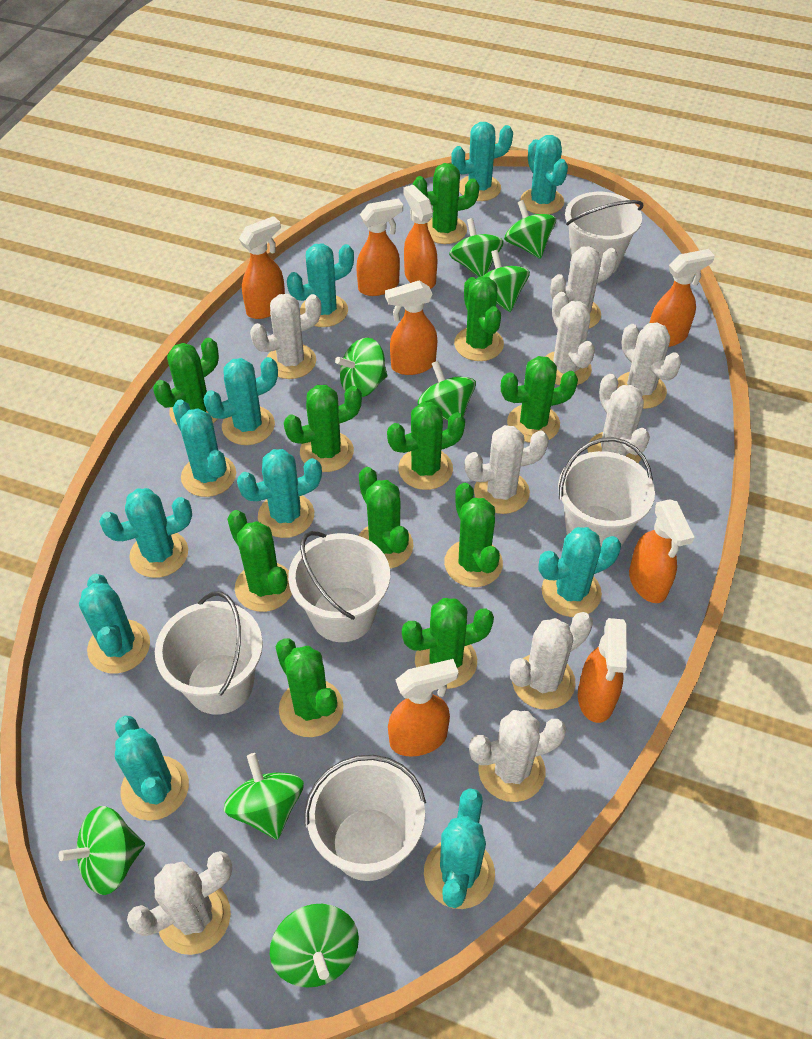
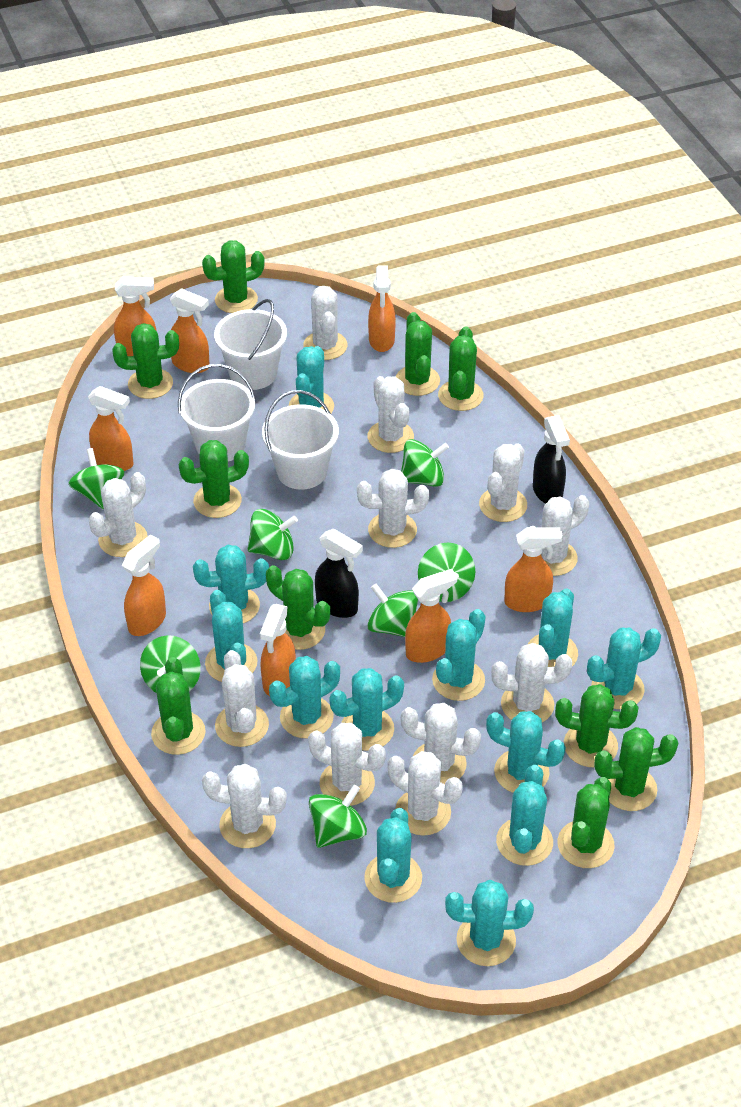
black spray bottle: none = 0 -> [315,529,363,618] [533,415,570,504] = 2
green cactus: [153,338,219,426] [227,510,292,612] [276,638,343,737] [284,385,362,472] [358,467,413,569] [387,402,465,490] [402,598,494,689] [413,163,479,244] [444,483,503,587] [454,276,504,361] [501,356,578,443] = 11 -> [112,323,179,399] [151,657,206,755] [178,440,249,518] [202,240,265,313] [266,565,330,650] [396,312,440,396] [438,327,484,411] [555,684,638,767] [557,777,615,868] [594,727,678,811] = 10
green spinning top: [59,806,145,895] [224,753,304,840] [270,904,359,988] [335,338,387,397] [417,361,476,421] [449,218,504,277] [482,250,530,312] [504,200,556,259] = 8 -> [68,448,125,509] [140,635,201,692] [247,509,298,560] [309,785,367,848] [367,584,418,637] [401,439,449,487] [418,543,475,602] = 7
turquoise cactus: [79,574,150,674] [99,488,192,578] [115,716,189,821] [173,400,236,497] [203,357,278,445] [237,449,322,538] [287,243,354,327] [424,788,495,909] [451,122,513,201] [520,135,568,214] [538,527,621,617] = 11 -> [193,545,269,623] [205,590,257,682] [269,656,340,739] [289,346,334,413] [329,668,404,751] [364,808,422,903] [432,609,486,701] [445,880,534,966] [486,711,566,793] [496,765,553,866] [527,588,578,667] [587,628,661,709] = 12
white bucket: [155,591,263,715] [288,531,390,642] [304,755,426,881] [558,437,655,546] [565,192,643,273] = 5 -> [178,364,256,461] [214,299,287,390] [262,390,339,490] = 3
white cactus: [127,851,232,955] [250,294,321,379] [465,425,549,514] [469,710,567,802] [510,612,593,710] [545,292,595,385] [550,246,618,329] [587,374,650,464] [617,322,682,409] = 9 -> [88,472,148,557] [202,764,287,848] [215,650,269,747] [303,286,347,360] [308,723,386,806] [357,469,429,548] [368,376,414,453] [387,751,463,836] [401,703,481,784] [479,443,527,522] [491,643,572,722] [530,495,589,576] = 12

